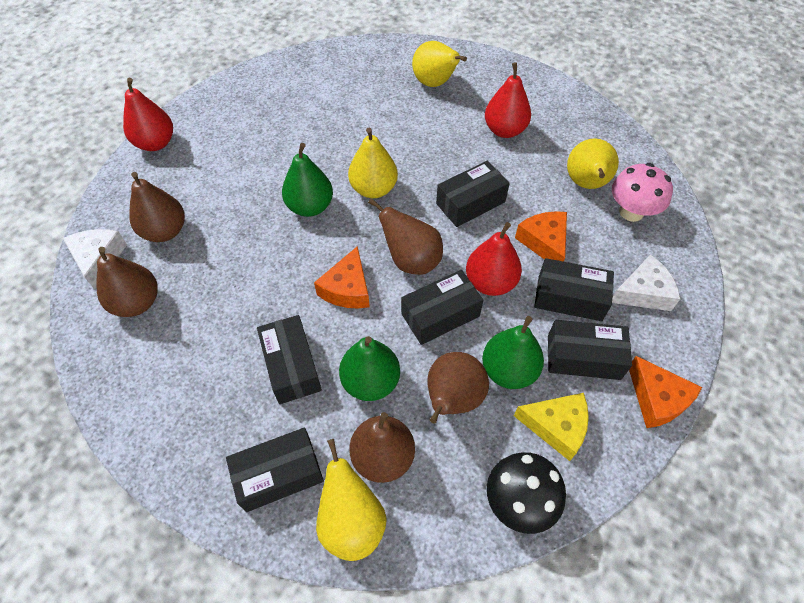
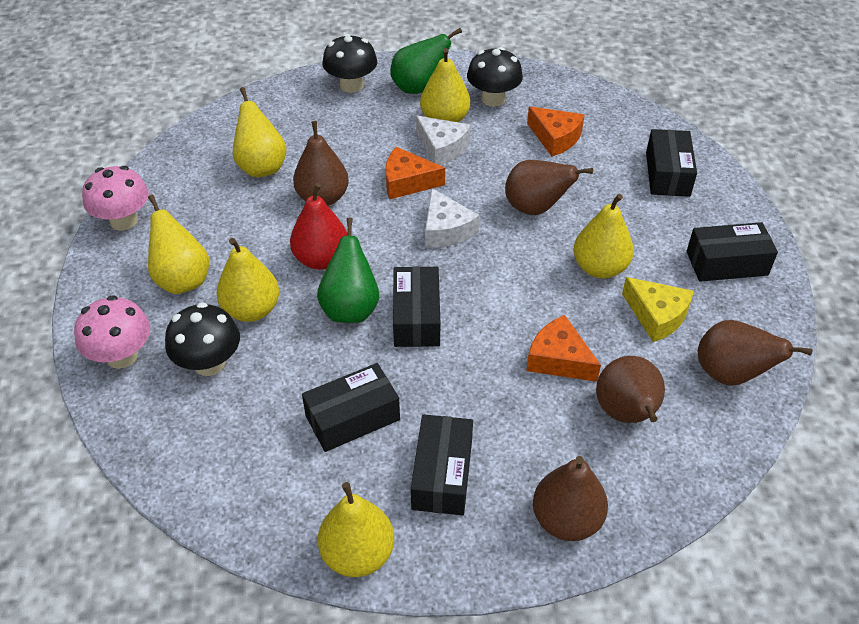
black box: [226,427,324,512] [257,315,322,404] [401,270,483,345] [436,161,510,227] [534,258,614,321] [548,320,632,380] = 6 -> [302,363,400,452] [393,266,440,347] [411,414,473,515] [646,129,697,197] [687,222,778,281] = 5
black mushroom: [487,452,566,534] = 1 -> [165,302,240,376] [322,33,377,93] [467,47,523,107] = 3
green pear: [282,143,333,217] [339,336,400,401] [482,316,544,389] = 3 -> [317,217,379,323] [390,28,462,94] = 2
pink mushroom: [612,163,673,222] = 1 -> [74,295,150,369] [82,166,149,231] = 2
red pear: [123,78,173,151] [466,222,522,296] [485,62,531,138] = 3 -> [290,183,348,270] = 1
yellow pear: [316,439,387,561] [348,128,398,198] [412,41,467,87] [567,138,619,189] = 4 -> [148,194,209,294] [216,238,279,322] [233,87,287,177] [318,482,394,577] [420,48,470,122] [574,194,634,279] = 6

